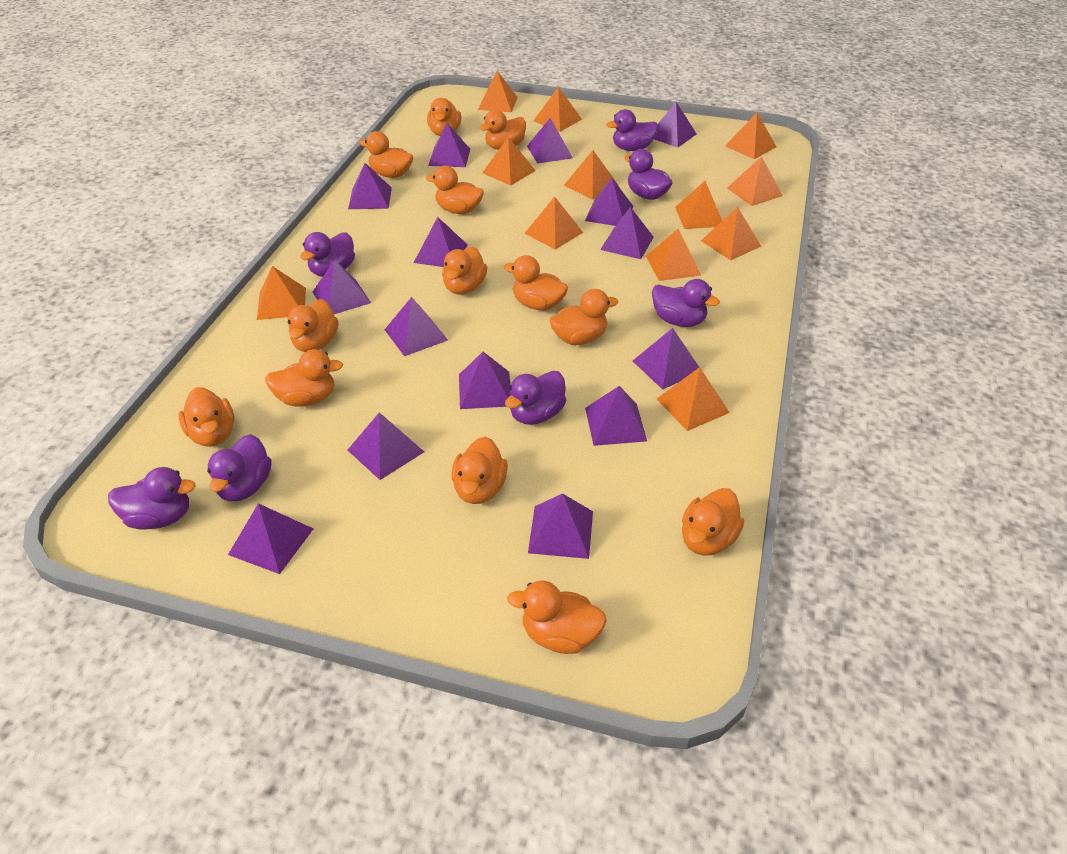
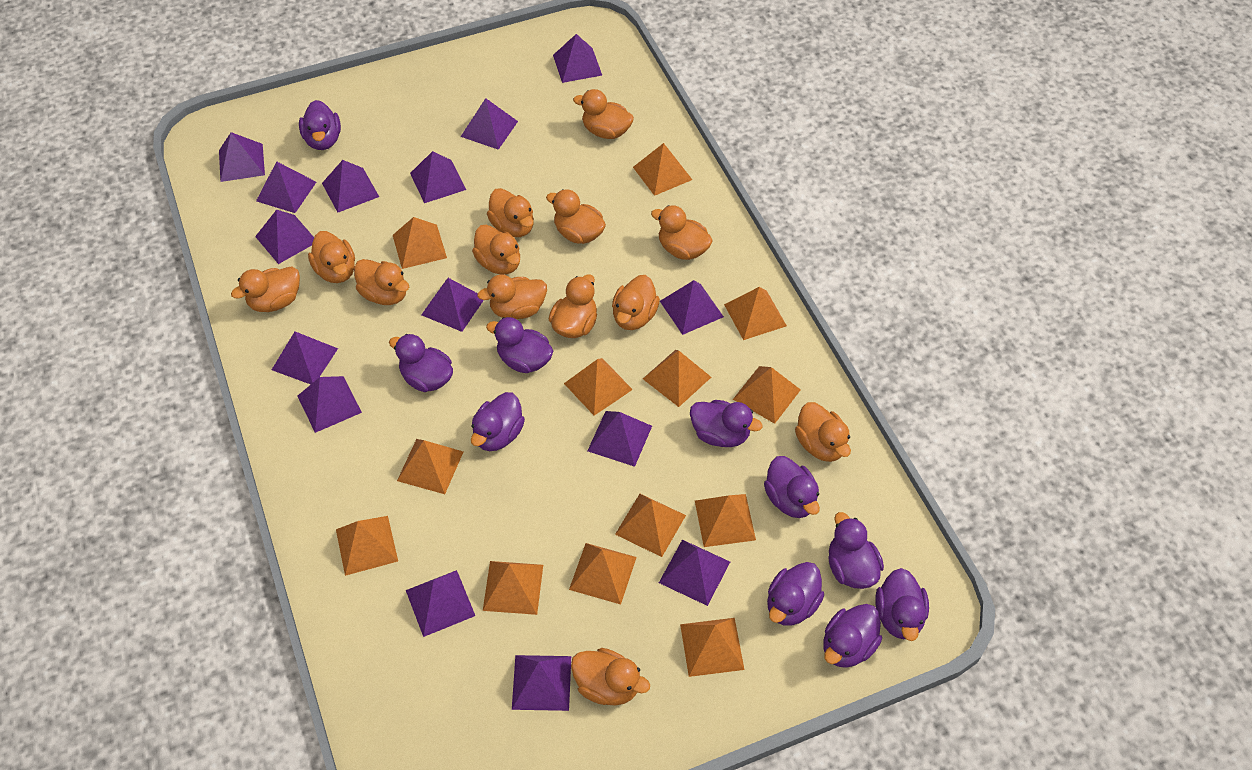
orange pyramid: [257,266,306,320] [478,71,518,112] [482,137,536,186] [525,196,583,250] [533,87,582,132] [564,150,618,200] [646,229,701,281] [657,367,730,431] [675,181,722,229] [701,207,761,260] [725,113,776,159] [727,156,783,206] = 12 -> [336,516,398,576] [393,217,447,269] [397,439,463,494] [483,561,543,615] [564,358,633,416] [569,543,637,605] [615,494,686,557] [633,143,692,196] [643,350,711,407] [680,618,744,677] [695,494,756,547] [724,287,787,340] [733,366,801,424] = 13
purple duck: [108,467,196,530] [207,434,272,501] [300,232,355,277] [505,371,566,425] [606,109,658,151] [624,149,673,200] [652,279,720,327] = 7 -> [299,100,341,150] [389,334,453,392] [471,392,525,451] [486,317,553,373] [690,400,763,447] [764,456,820,518] [767,562,824,626] [823,604,882,668] [828,512,884,589] [875,568,929,641] = 10

